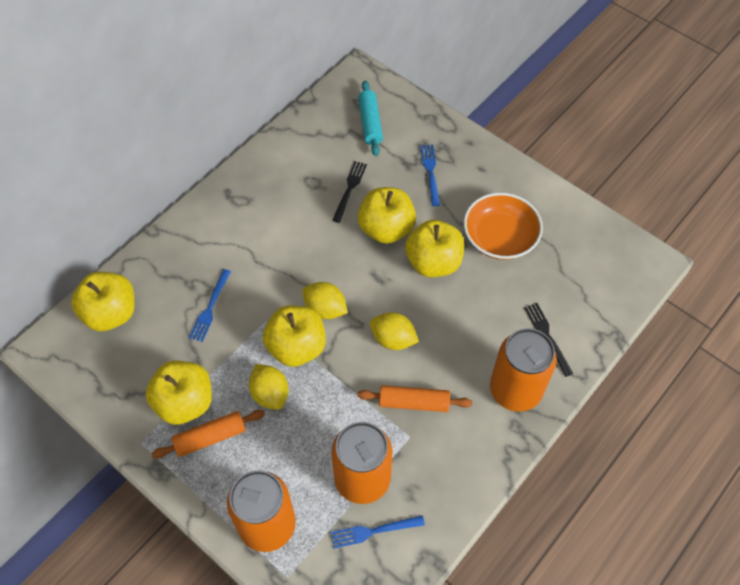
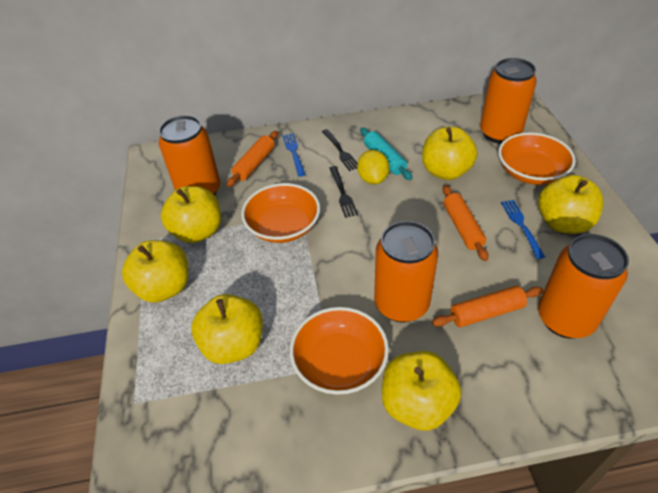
blue fork: [189,269,231,342] [330,515,425,548] [420,145,440,206] = 3 -> [282,133,306,177] [501,200,545,259] = 2
orange bowl: [464,192,543,260] = 1 -> [241,183,320,243] [290,307,389,395] [498,132,576,185] = 3
orange can: [227,470,296,552] [331,422,392,504] [490,328,557,412] = 3 -> [159,115,220,196] [374,221,438,322] [480,58,537,144] [538,234,629,339] = 4
orange rolling pin: [152,410,265,458] [357,385,472,412] = 2 -> [227,131,278,187] [432,286,543,327] [442,185,488,261] = 3
yellow apple: [71,272,135,331] [145,361,212,425] [263,305,326,367] [358,187,416,244] [405,220,464,277] = 5 -> [122,240,188,303] [161,186,221,243] [191,294,263,364] [382,351,461,431] [422,127,477,180] [538,175,604,234] = 6
yellow lemon: [249,364,288,410] [303,282,348,319] [370,312,419,350] = 3 -> [357,150,389,184] = 1

